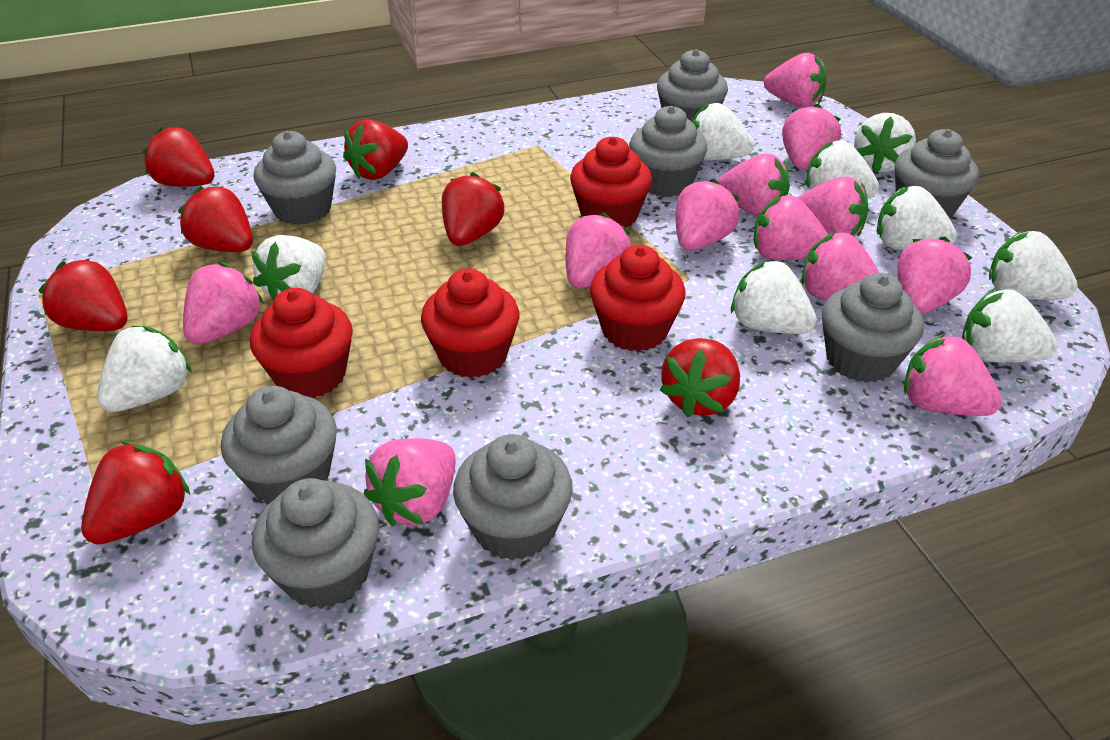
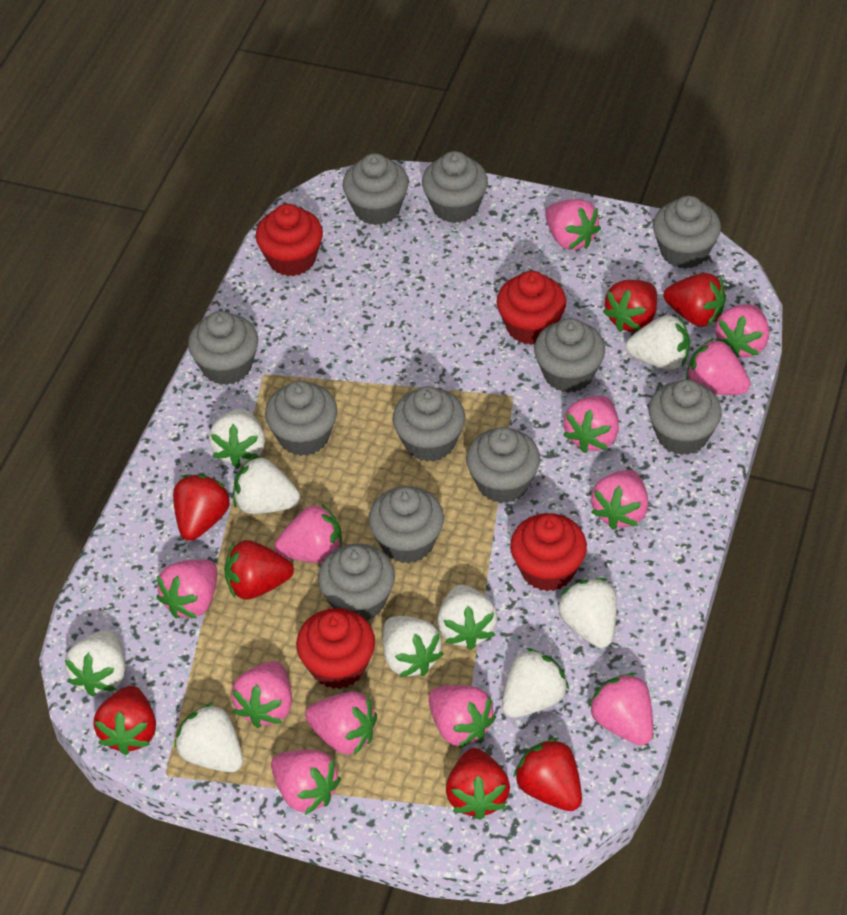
grey cupcake: [221,386,337,504] [252,478,379,609] [254,131,336,225] [453,434,573,560] [629,106,707,197] [657,49,728,121] [822,273,924,383] [895,129,979,218] = 8 -> [188,311,258,385] [265,381,337,456] [318,544,395,621] [343,153,409,225] [368,486,444,564] [393,386,465,462] [422,151,488,223] [466,427,540,503] [534,318,605,393] [648,379,722,455] [653,196,721,269] = 11

